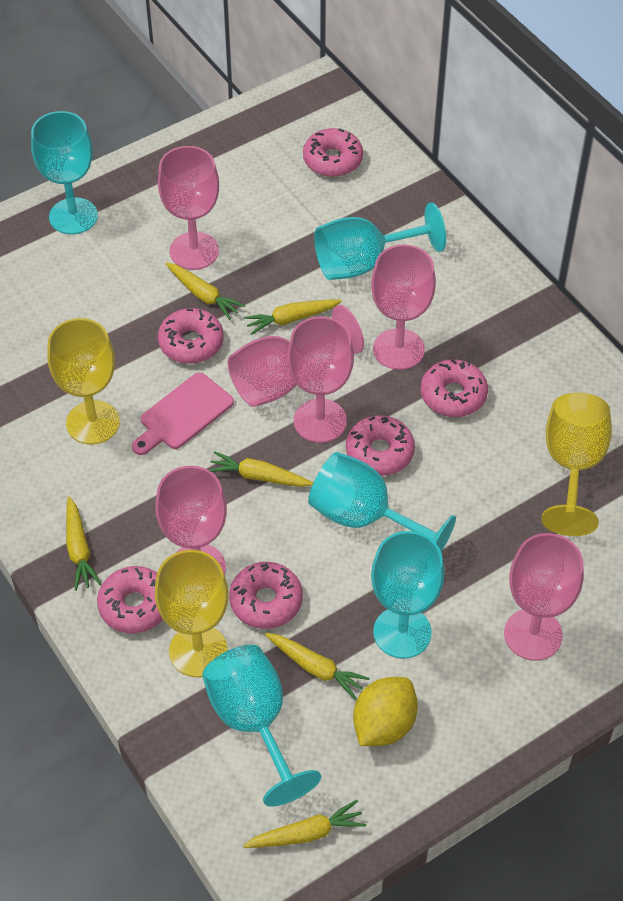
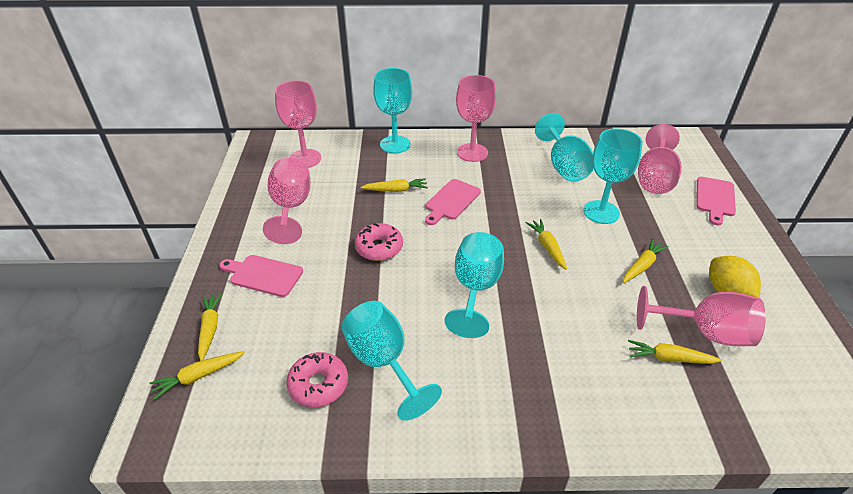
pink cutting board: [132,373,234,455] = 1 -> [219,255,303,297] [425,179,481,225] [696,177,736,225] = 3
pink donut: [97,566,163,633] [158,308,224,364] [229,562,303,629] [303,128,363,177] [346,416,415,476] [421,359,488,417] = 6 -> [286,352,348,407] [355,223,403,261] = 2
pink goblet: [155,466,227,575] [158,146,219,270] [228,305,364,407] [287,317,354,443] [371,244,436,370] [504,533,584,661] = 6 -> [263,158,311,244] [275,80,321,168] [456,75,496,162] [637,286,766,346] [638,124,682,194] = 5
yellow goblet: [47,318,120,445] [155,550,229,677] [541,393,612,536] = 3 -> none = 0

